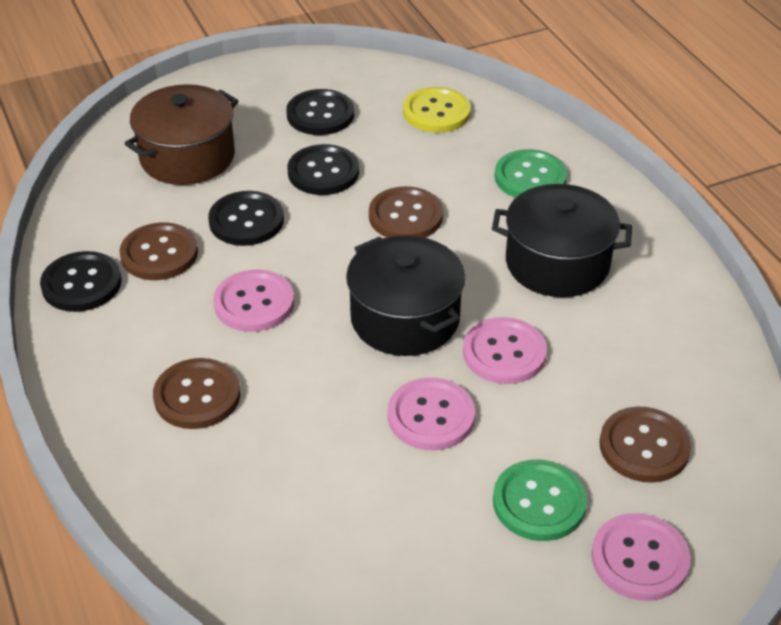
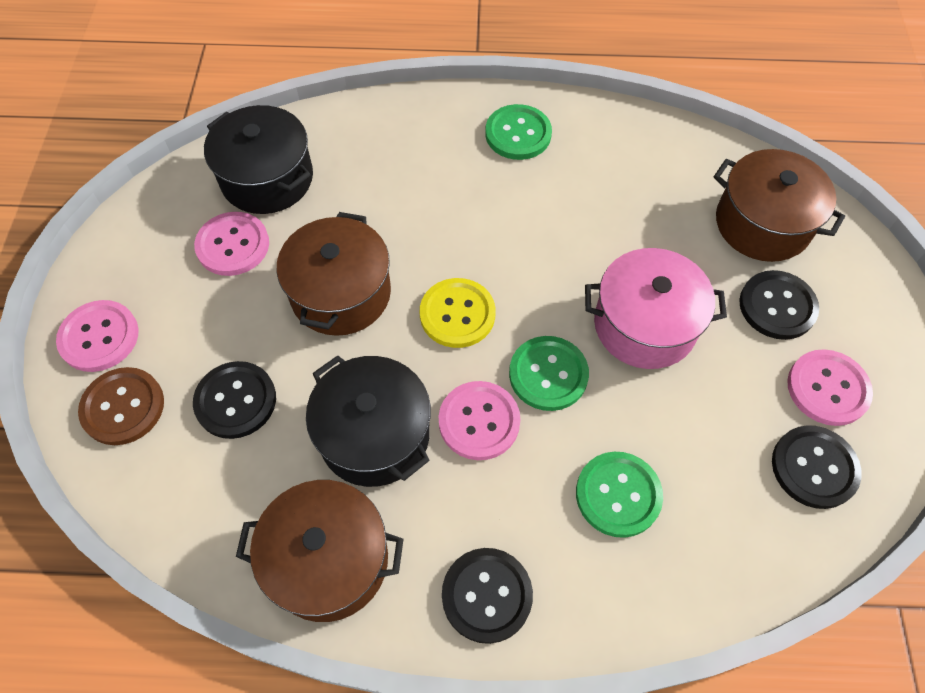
brown button: [120,222,198,280] [153,358,240,429] [369,186,443,238] [599,406,691,483] = 4 -> [78,367,164,445] = 1
brown pot: [124,84,238,185] = 1 -> [236,480,404,622] [277,212,391,336] [713,149,845,262] = 3
green button: [493,460,587,541] [495,149,567,198] = 2 -> [485,104,552,160] [509,336,589,411] [576,452,663,538] = 3
pink pot: none = 0 -> [585,248,727,369] = 1

